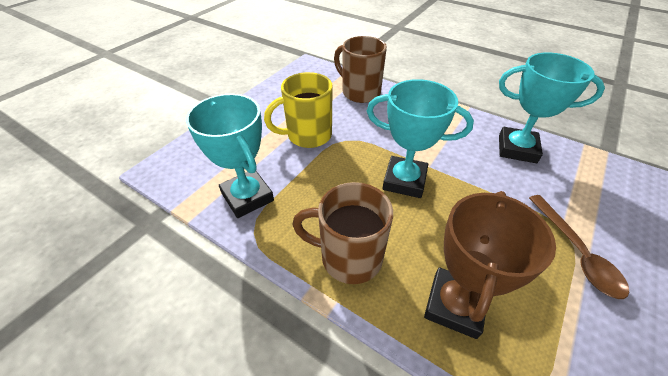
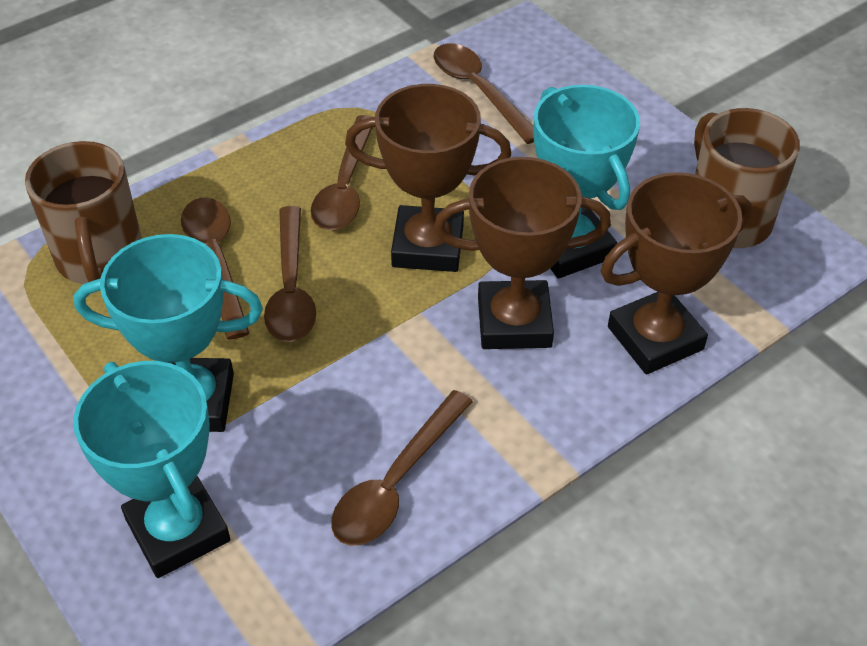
brown spoon: [529,195,629,299] = 1 -> [181,197,249,340] [264,206,316,342] [311,115,373,230] [331,390,473,545] [434,43,534,144] = 5
brown trophy: [424,191,556,339] = 1 -> [345,84,511,272] [434,157,611,349] [601,172,752,374] = 3
yellow mug: [264,72,333,148] = 1 -> none = 0

